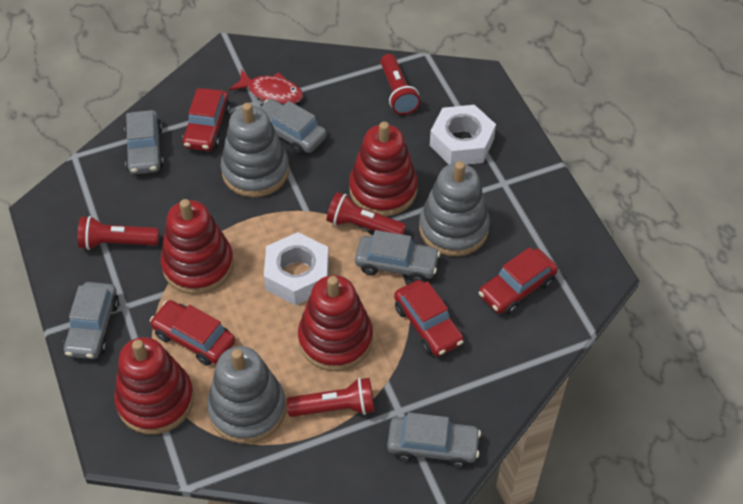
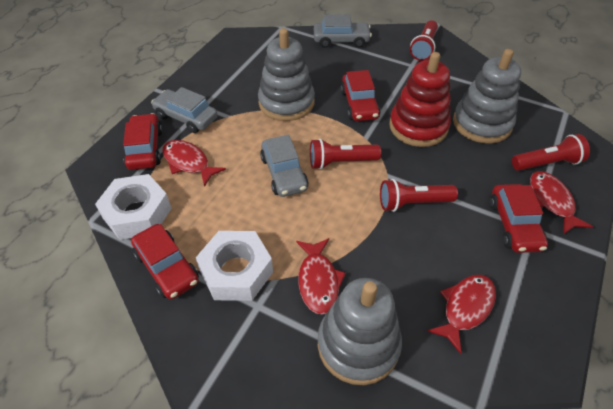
grey car: [63,282,119,359] [124,110,164,174] [260,99,327,155] [355,230,440,282] [387,413,481,468] = 5 -> [151,87,218,133] [260,135,308,197] [314,14,372,48] = 3
red fish: [229,69,303,105] = 1 -> [162,140,226,187] [296,238,346,315] [427,275,496,354] [530,171,593,235] = 4
red stacking toy: [114,337,194,434] [160,199,234,294] [298,275,373,371] [349,122,418,216] = 4 -> [389,52,451,147] = 1

